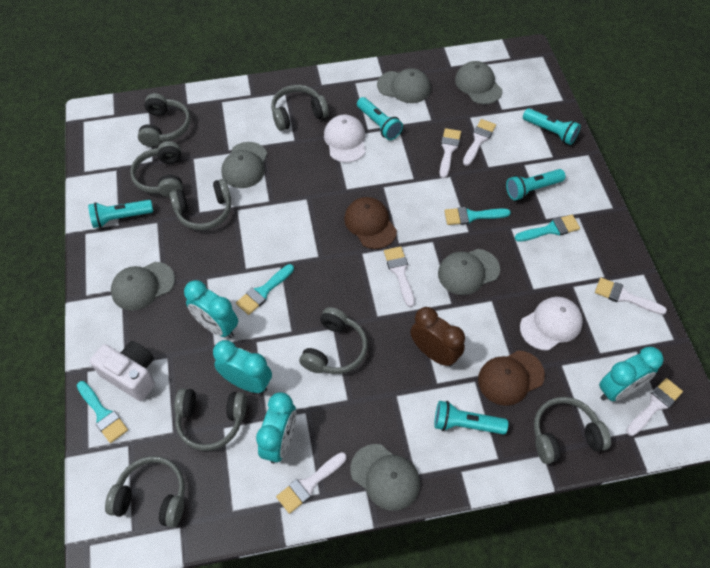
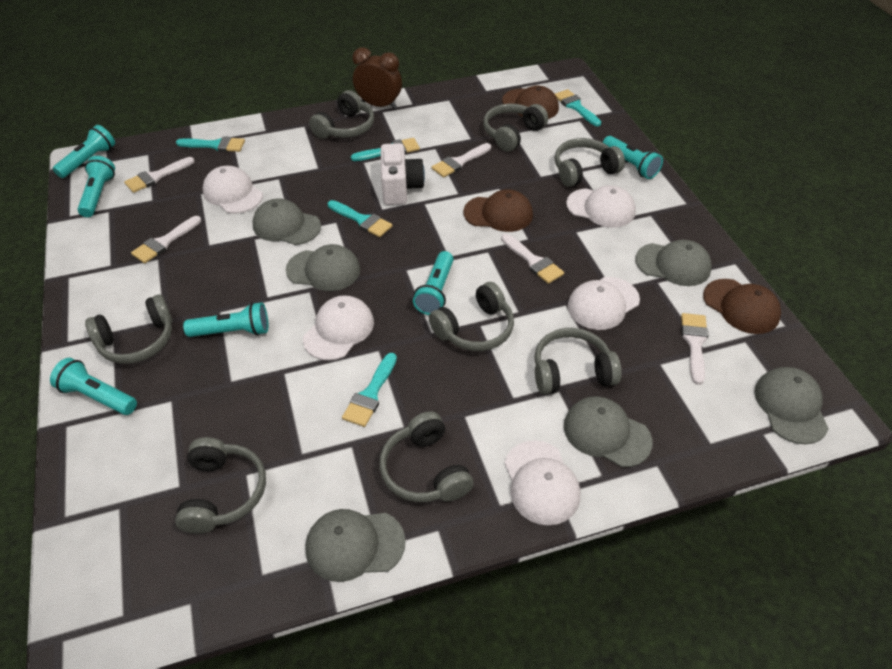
brown cap: [344,197,397,249] [478,350,545,406] = 2 -> [463,189,533,232] [502,85,559,119] [703,279,781,334] = 3
turquoise brush: [77,381,128,443] [236,264,294,315] [444,207,511,225] [515,215,580,242] = 4 -> [176,136,245,152] [328,200,392,237] [342,353,397,427] [351,138,420,161] [555,89,601,126] = 5
turquoise clock: [184,280,238,338] [213,340,272,393] [256,392,296,464] [599,347,664,401] = 4 -> none = 0
turquoise flashlight: [88,200,153,228] [357,97,403,140] [434,401,508,434] [506,169,565,200] [523,108,581,145] = 5 -> [50,358,137,415] [53,125,115,178] [77,156,115,217] [183,302,268,337] [413,251,454,315] [603,136,663,179] = 6
white brush: [276,452,347,514] [384,246,415,307] [439,128,461,178] [463,119,496,166] [595,278,667,315] [626,378,683,436] = 6 -> [124,157,195,193] [131,216,201,263] [432,143,491,177] [501,234,564,284] [681,313,709,385] = 5
white cap: [324,115,366,163] [520,297,583,351] = 2 -> [202,166,263,214] [303,295,374,361] [504,440,580,525] [566,185,636,228] [568,277,640,330] = 5

